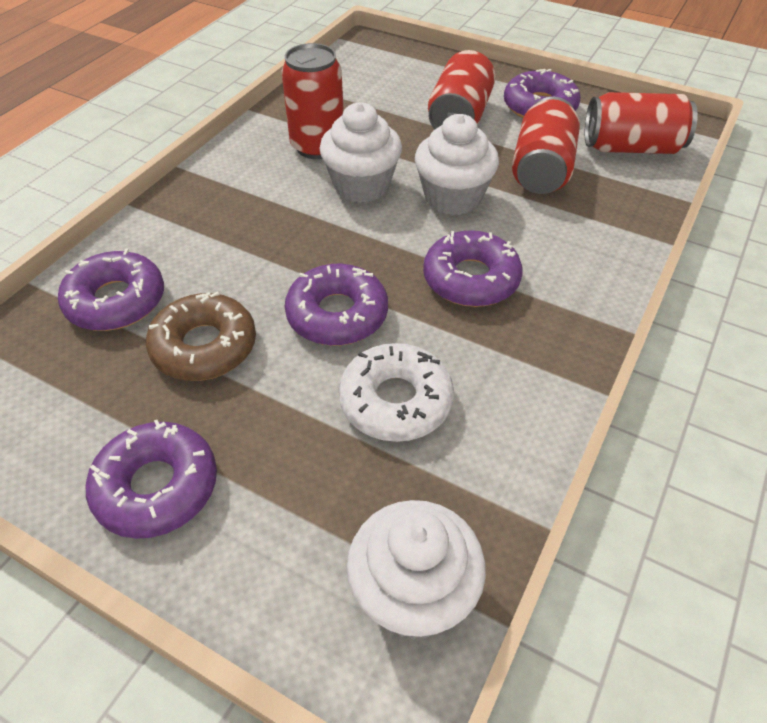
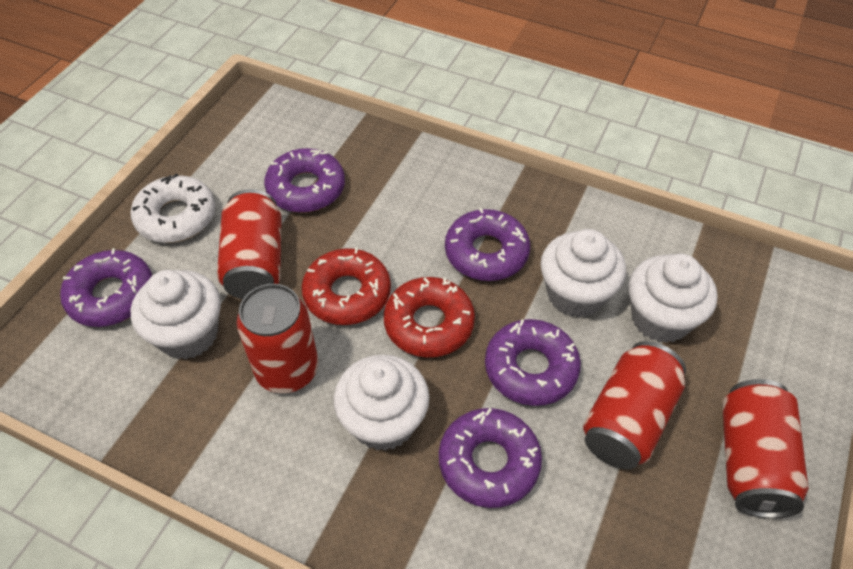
brown donut: [146,291,256,381] = 1 -> none = 0
red donut: none = 0 -> [302,247,391,325] [384,277,475,358] = 2
white cupcake: [319,102,402,203] [347,500,486,639] [415,114,499,215] = 3 -> [131,270,221,359] [334,355,430,451] [540,229,626,318] [628,253,718,343] = 4

